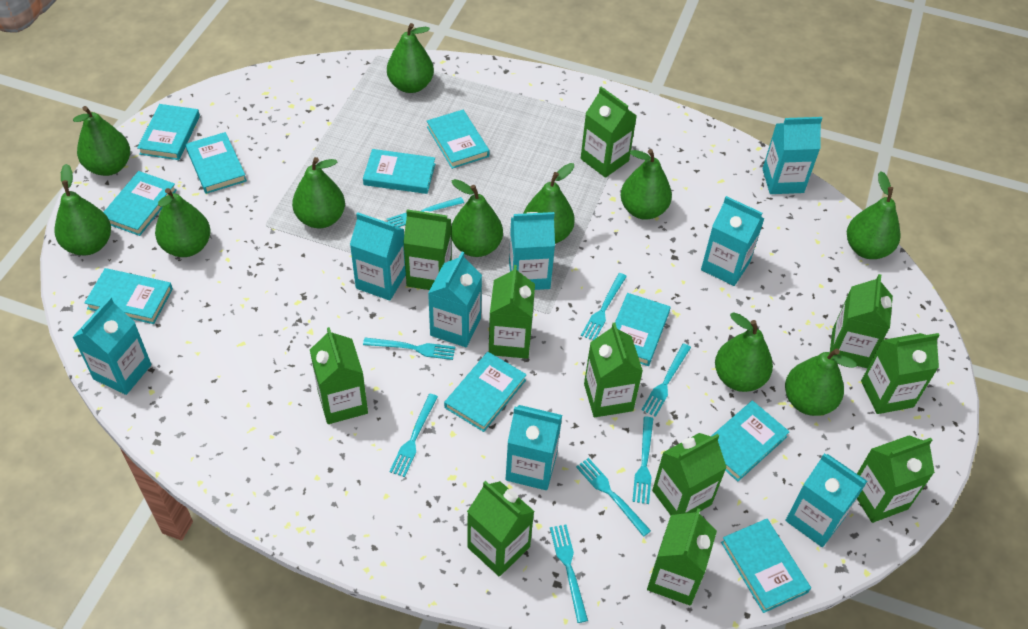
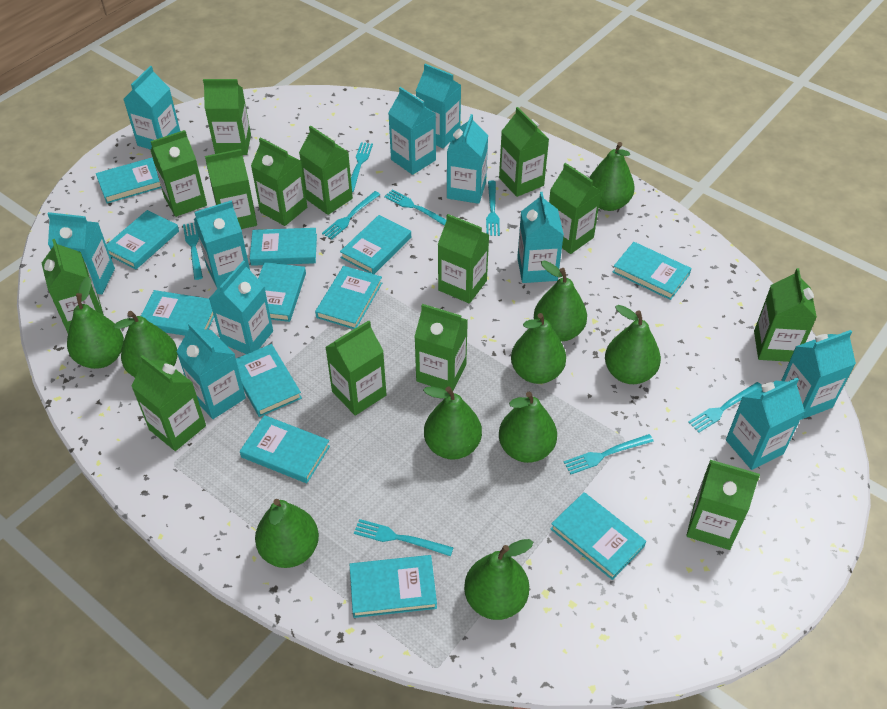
green carton: [310,327,368,424] [403,209,452,290] [467,481,534,577] [489,265,535,359] [581,87,637,178] [584,323,643,417] [647,508,717,605] [652,433,727,515] [830,274,893,368] [857,435,935,523] [861,333,940,414] = 11 -> [42,239,104,333] [131,355,206,451] [150,130,207,217] [203,79,251,155] [205,149,257,229] [251,137,307,226] [299,126,353,215] [325,320,386,416] [414,304,468,391] [438,214,489,304] [499,107,549,197] [549,163,602,254] [686,460,760,550] [754,268,817,362] = 14
green pear: [54,164,111,255] [73,106,130,176] [155,188,210,257] [292,157,345,228] [387,23,434,93] [451,179,503,257] [523,163,575,244] [620,149,672,220] [715,312,773,392] [785,349,857,416] [847,171,900,259] = 11 -> [67,277,124,369] [114,311,178,377] [255,499,319,568] [423,386,482,460] [464,539,533,620] [499,391,557,463] [511,313,566,384] [534,260,587,342] [589,142,634,211] [605,305,661,384] = 10
turquoise book: [85,268,173,324] [103,171,177,236] [137,104,200,160] [185,132,247,194] [363,149,435,194] [427,110,489,169] [444,352,527,432] [615,293,670,366] [711,401,790,481] [721,519,811,613] = 10 -> [96,157,161,204] [106,210,179,269] [141,290,214,336] [236,344,302,417] [240,415,330,483] [250,228,317,266] [258,262,306,322] [315,266,382,329] [340,215,411,274] [349,555,437,618] [551,492,646,580] [613,242,692,300] = 12
turquoise carton: [72,297,152,395] [350,212,406,301] [428,252,482,347] [506,405,562,490] [509,212,555,290] [701,196,765,286] [763,117,822,194] [786,453,867,547] = 8 -> [48,212,115,294] [124,66,180,150] [176,322,246,419] [194,201,250,289] [209,261,273,354] [388,87,436,175] [416,64,461,148] [447,114,488,204] [517,192,564,283] [726,378,805,470] [781,330,856,420] = 11

